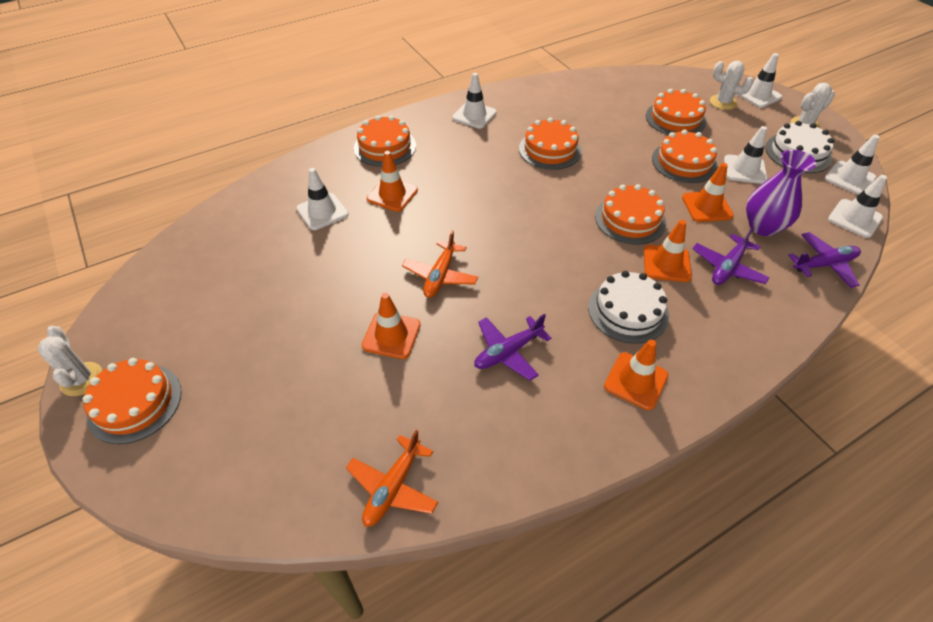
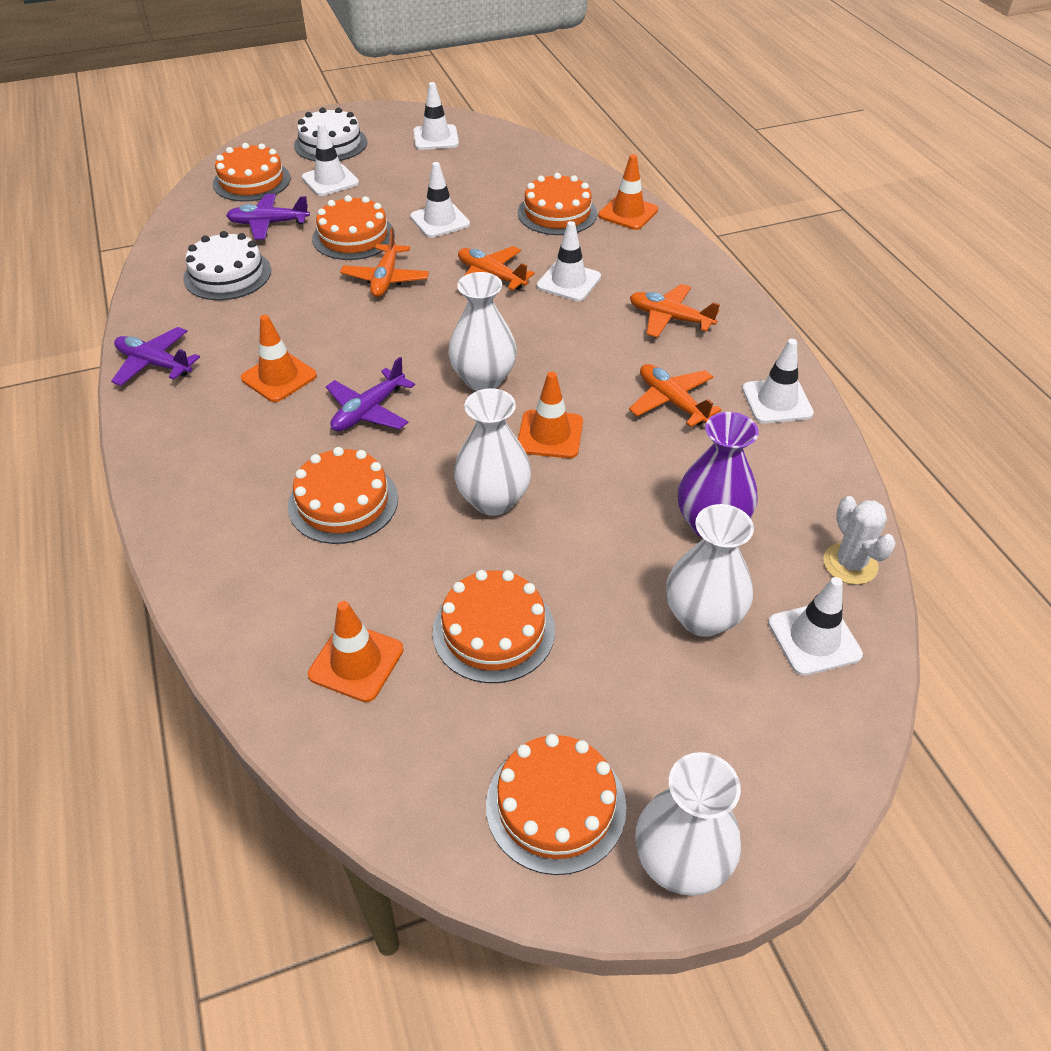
orange plane: [346,430,438,527] [402,230,478,298] = 2 -> [340,228,429,297] [458,246,535,290] [629,364,722,427] [630,284,720,338] = 4
orange traffic cone: [362,293,421,359] [367,151,418,212] [604,340,668,410] [644,220,692,282] [682,163,734,222] = 5 -> [241,315,317,402] [308,601,404,702] [518,372,583,458] [598,154,658,230] = 4
white cactus: [37,326,102,396] [710,61,754,110] [791,83,835,128] = 3 -> [823,496,896,585] = 1
white vase: none = 0 -> [448,272,517,391] [454,388,531,516] [635,752,741,896] [666,504,754,637] = 4

